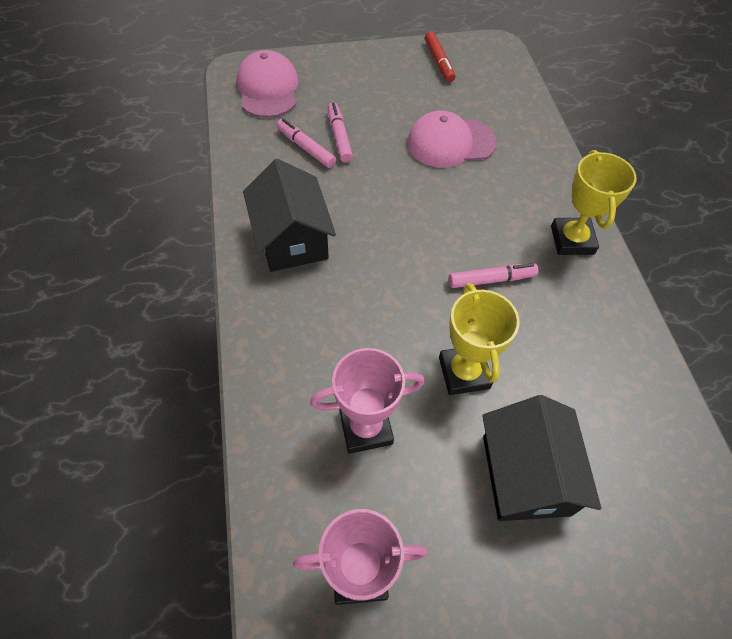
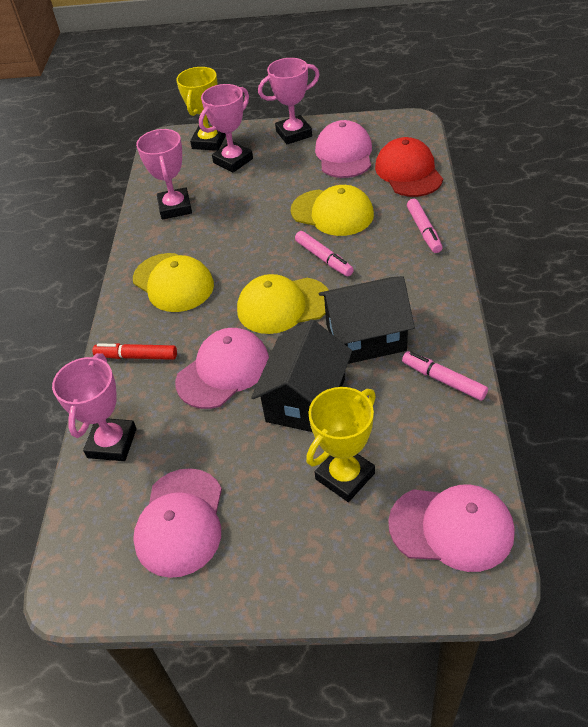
pink cap: [237,50,298,118] [407,111,497,168] = 2 -> [133,468,222,578] [175,328,269,409] [315,120,372,178] [388,484,515,572] = 4
pink trophy: [293,509,428,605] [310,348,425,454] = 2 -> [52,353,137,461] [136,129,192,220] [199,84,253,172] [258,58,320,144] = 4
red cap: none = 0 -> [375,137,443,197] = 1
yellow cap: none = 0 -> [133,253,214,312] [237,274,328,334] [291,185,374,236] = 3

